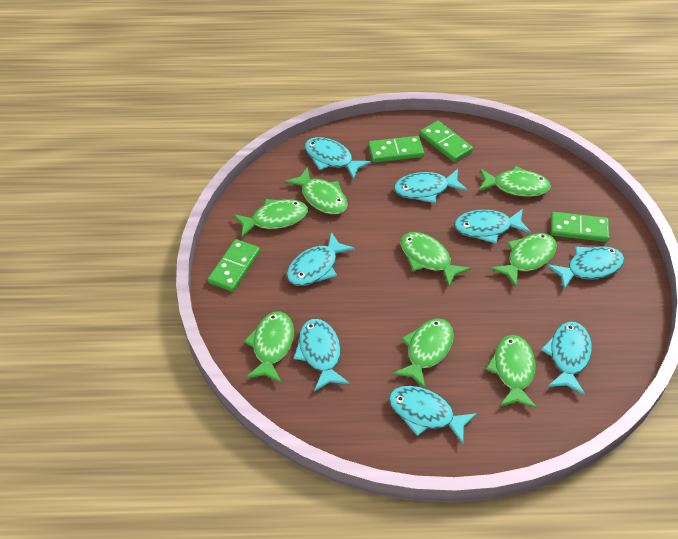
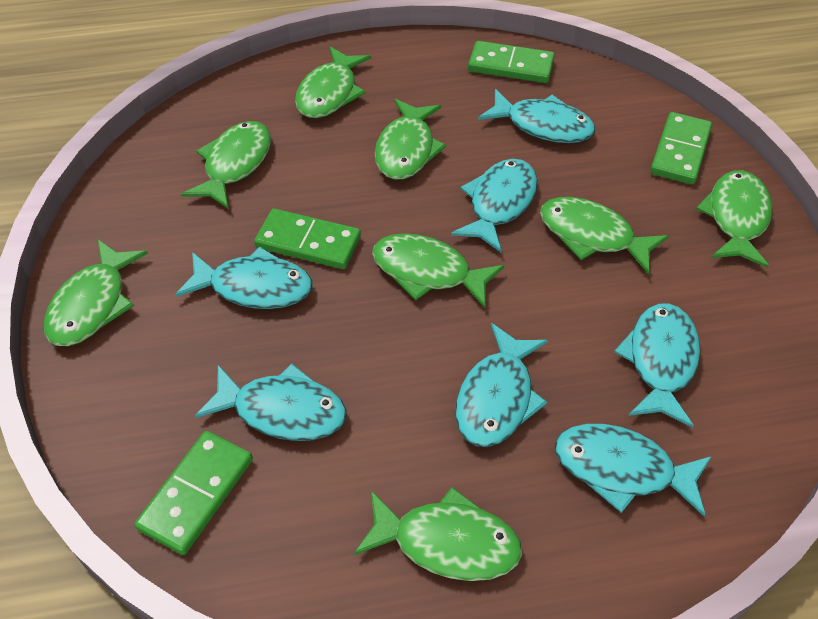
turquoise fish: [287,232,355,286] [293,319,350,392] [305,137,371,180] [389,386,477,444] [394,169,467,203] [454,209,531,244] [541,322,592,395] [547,246,624,290] = 8 -> [175,246,312,309] [195,364,346,441] [451,159,537,252] [455,323,548,447] [478,89,595,143] [555,424,712,516] [614,303,700,428] = 7

